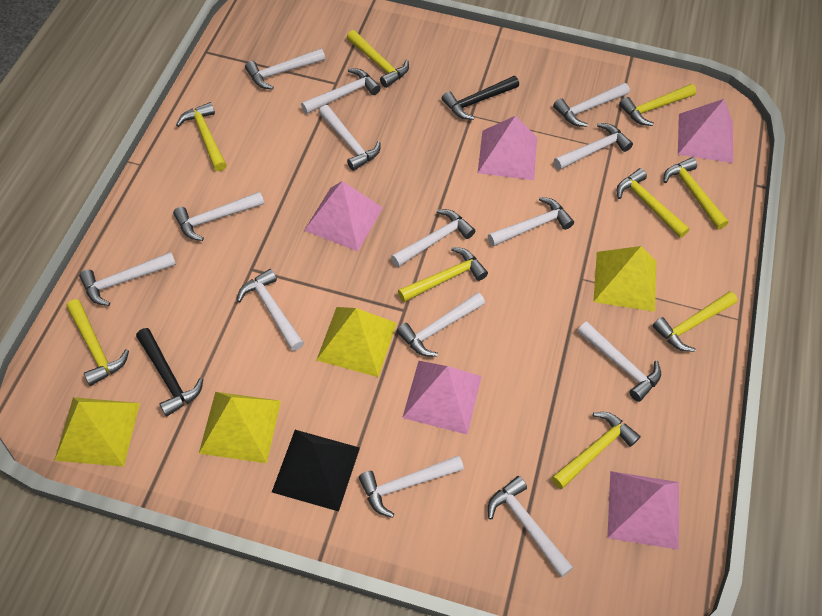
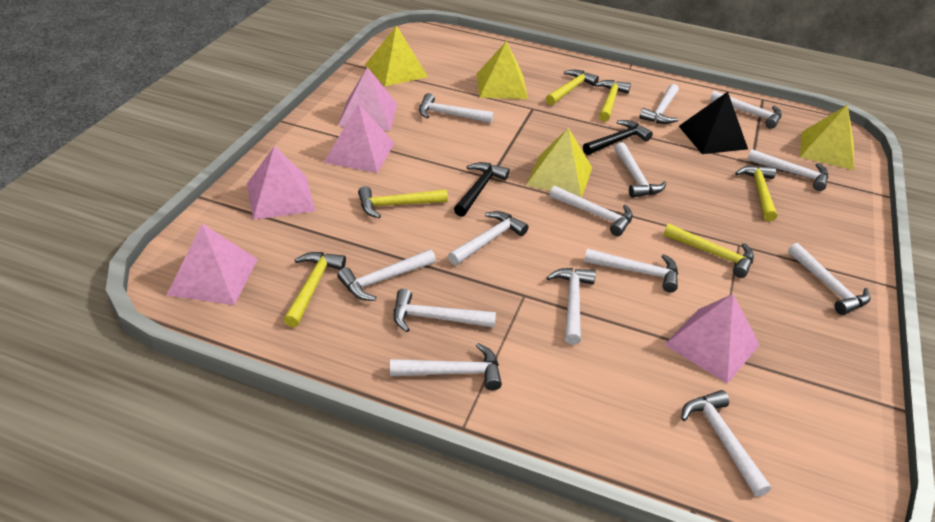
yellow hammer: [66,299,129,386] [176,102,227,171] [347,30,409,88] [398,247,488,302] [552,412,641,489] [617,168,690,238] [619,84,696,126] [652,291,738,352] [663,157,729,229] = 9 -> [284,252,346,327] [358,186,448,218] [546,70,599,105] [594,80,631,122] [663,223,754,278] [735,165,777,221] = 6

